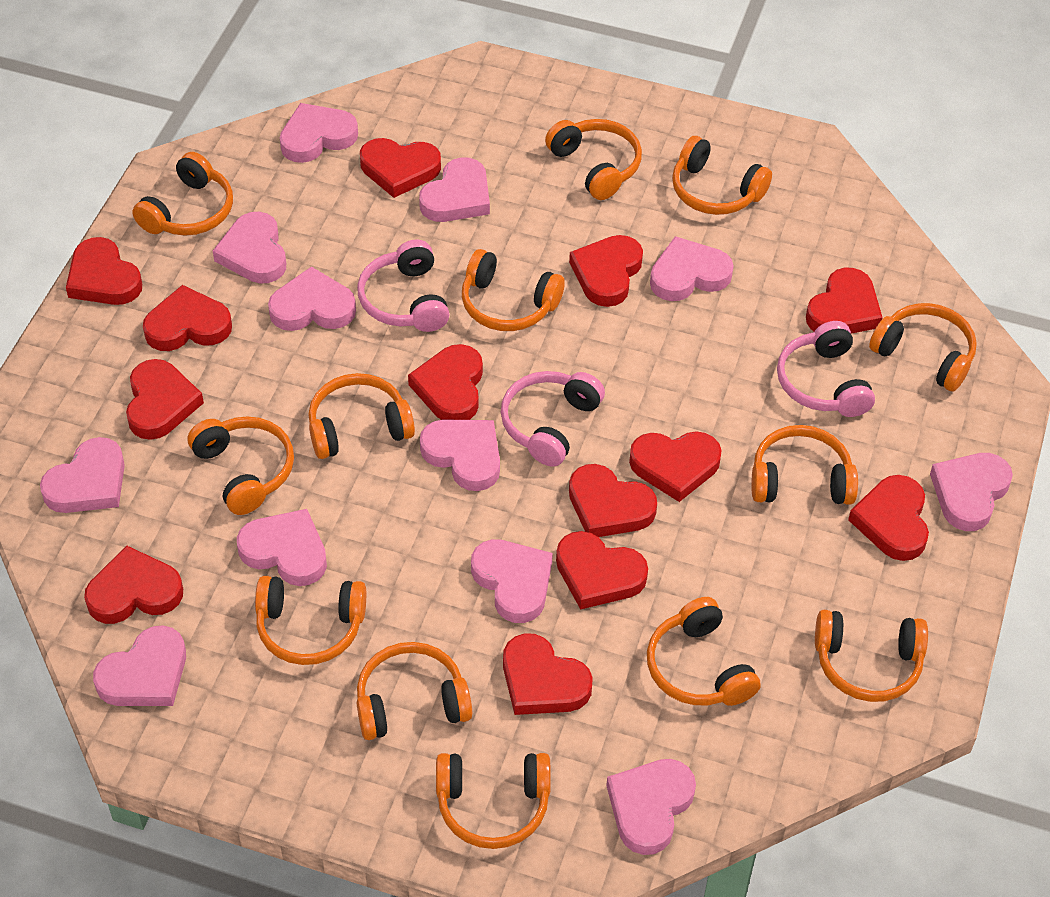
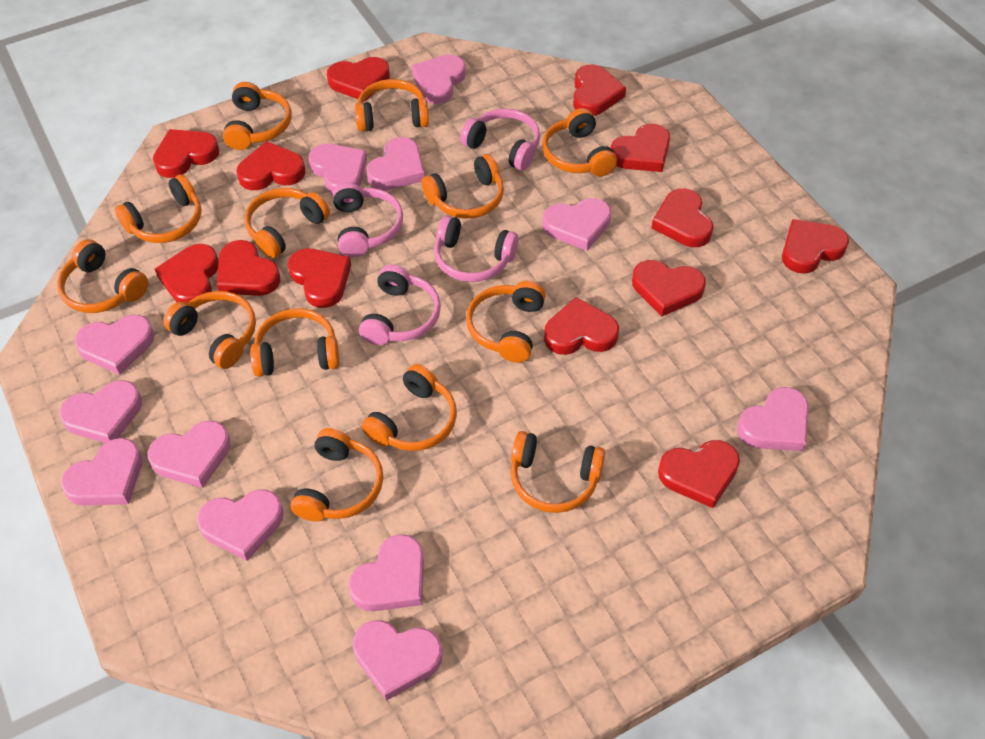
pink headphones: [357,240,450,332] [501,371,605,467] [777,321,875,417] = 3 -> [332,182,403,257] [359,265,441,345] [434,215,518,282] [460,108,540,171] = 4

